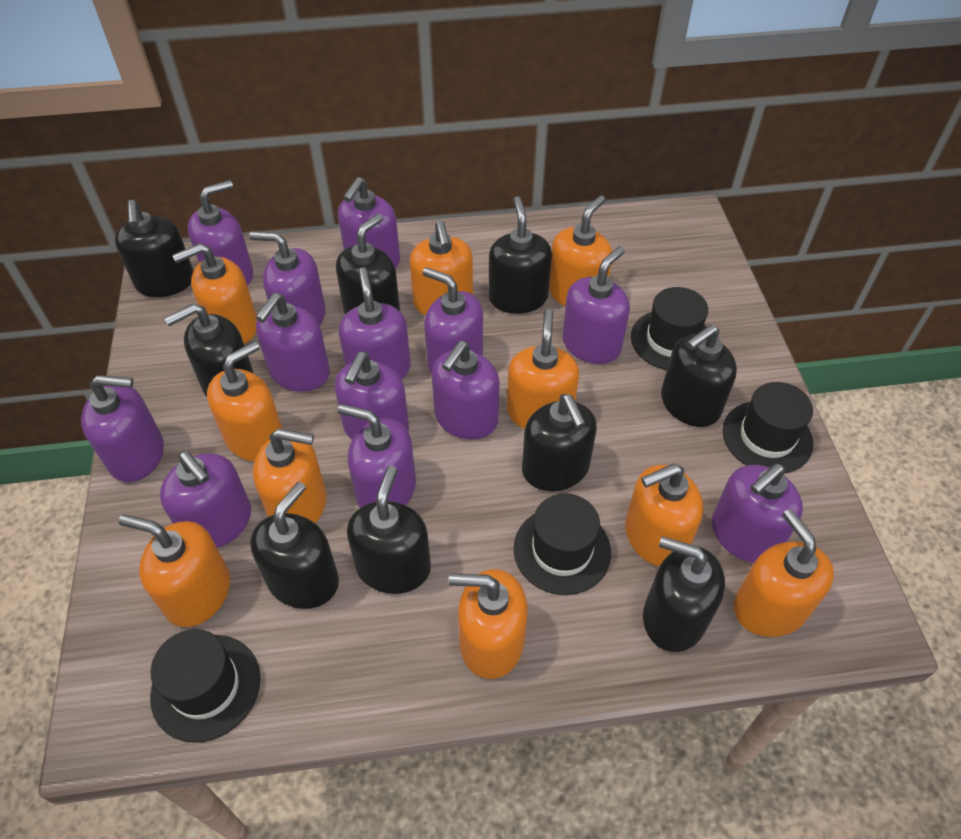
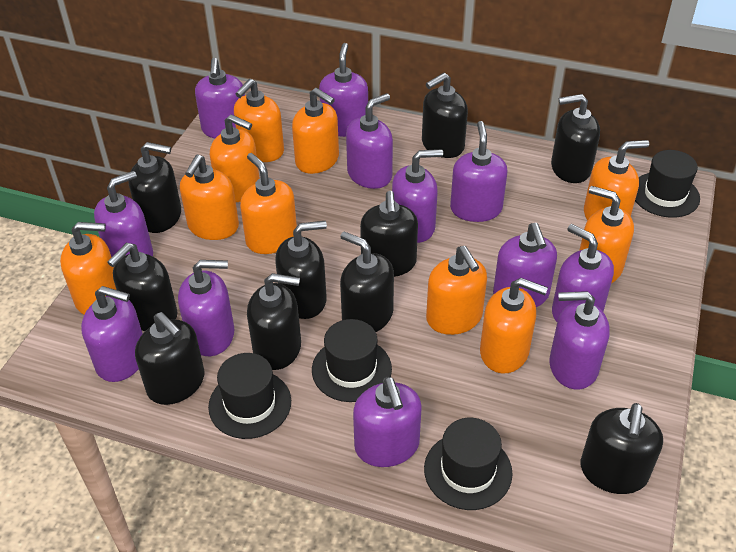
black soap dispenser: [115,200,194,297] [164,303,254,397] [250,482,339,609] [336,213,400,314] [347,466,431,594] [489,196,552,314] [522,394,597,491] [643,536,725,652] [661,325,737,427] = 9 -> [107,243,177,331] [129,142,181,233] [135,312,204,405] [247,273,301,370] [275,221,327,319] [340,231,394,332] [360,191,418,277] [422,73,468,158] [551,94,600,183] [580,403,663,494] = 10
purple soap dispenser: [81,375,164,482] [160,451,251,548] [188,180,253,286] [249,231,326,326] [256,293,330,392] [335,352,409,439] [338,177,400,268] [338,404,416,508] [339,267,411,380] [423,267,483,374] [431,341,500,440] [562,246,630,364] [712,464,803,563] = 13 -> [81,286,143,382] [94,171,153,257] [178,260,234,356] [195,58,245,138] [319,43,368,137] [346,93,393,189] [353,377,422,467] [392,149,443,243] [450,121,507,222] [493,223,557,307] [549,291,610,390] [552,224,614,322] = 12

